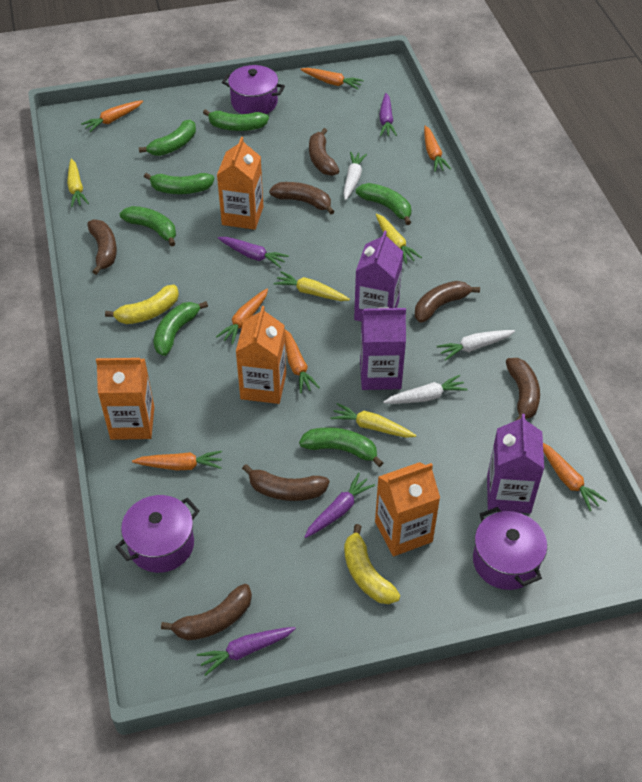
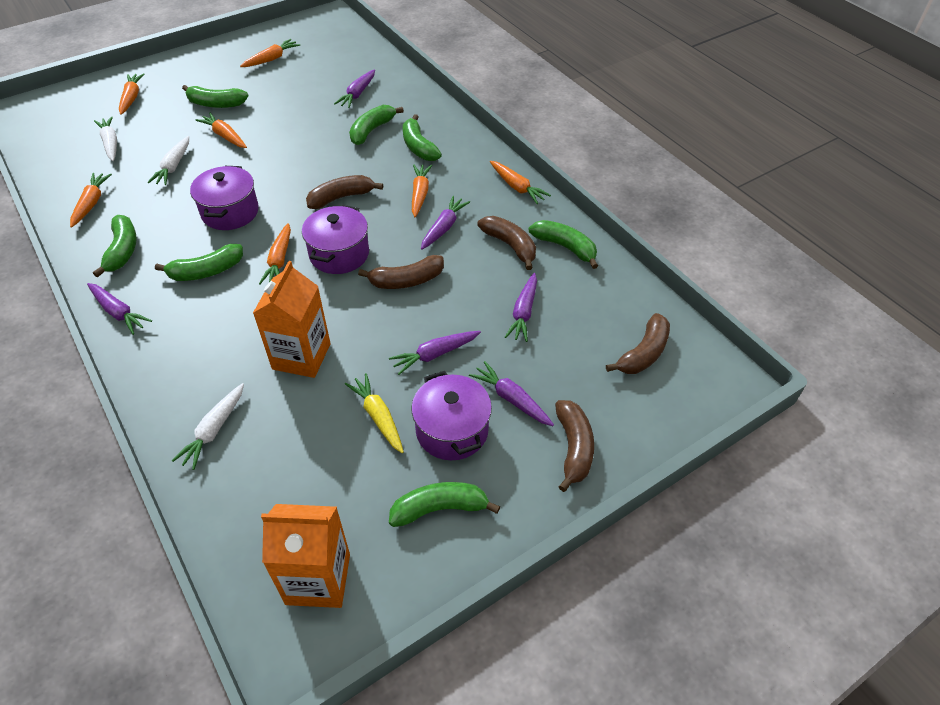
brown banana: [87,220,117,275] [161,584,252,640] [242,464,329,501] [269,182,335,214] [309,128,339,176] [415,281,480,323] [506,358,540,421] = 7 -> [306,175,383,209] [358,255,444,289] [477,216,536,270] [555,400,594,492] [606,313,670,374] = 5
orange carton: [96,358,154,440] [217,137,264,230] [236,306,286,404] [375,462,440,556] = 4 -> [253,261,331,378] [261,504,350,608] = 2
purple carrot: [197,627,296,676] [218,237,289,268] [304,473,375,538] [379,93,397,136] = 4 -> [87,283,152,335] [334,69,375,108] [389,331,481,375] [421,196,470,250] [469,361,554,426] [505,273,537,342] = 6
purple carton: [354,230,403,322] [360,307,406,390] [487,414,544,513] = 3 -> none = 0
yellow banana: [105,285,179,324] [344,524,400,604] = 2 -> none = 0
yellow carrot: [67,159,89,207] [273,271,350,301] [330,403,416,438] [376,213,422,264] = 4 -> [345,373,404,453] = 1

